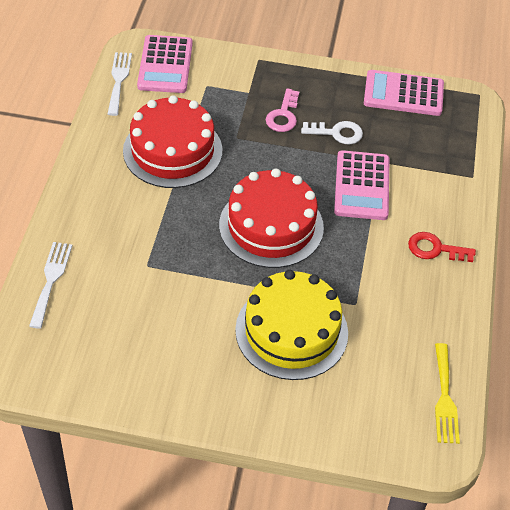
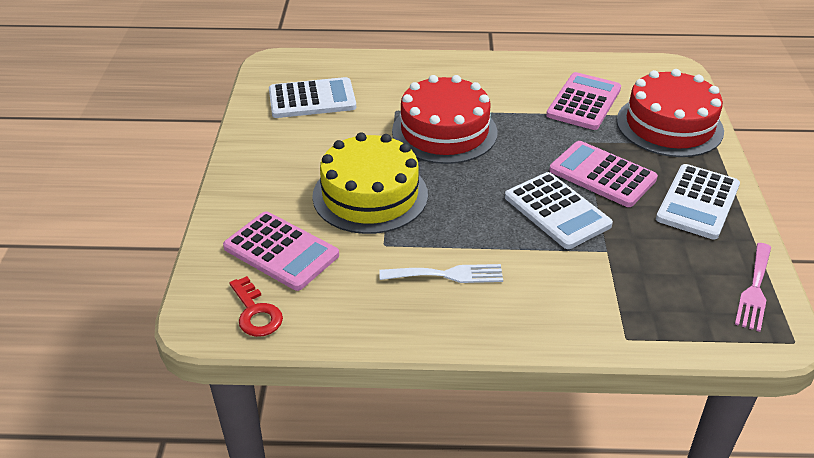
pink fork: none = 0 -> [735,243,771,332] = 1
pink key: [266,88,299,132] = 1 -> none = 0
white calculator: none = 0 -> [269,77,356,118] [505,172,613,249] [656,164,740,240] = 3
white fork: [29,242,72,329] [108,52,132,116] = 2 -> [379,264,503,283] = 1
white key: [301,121,363,144] = 1 -> none = 0
yellow fork: [435,343,460,444] = 1 -> none = 0

